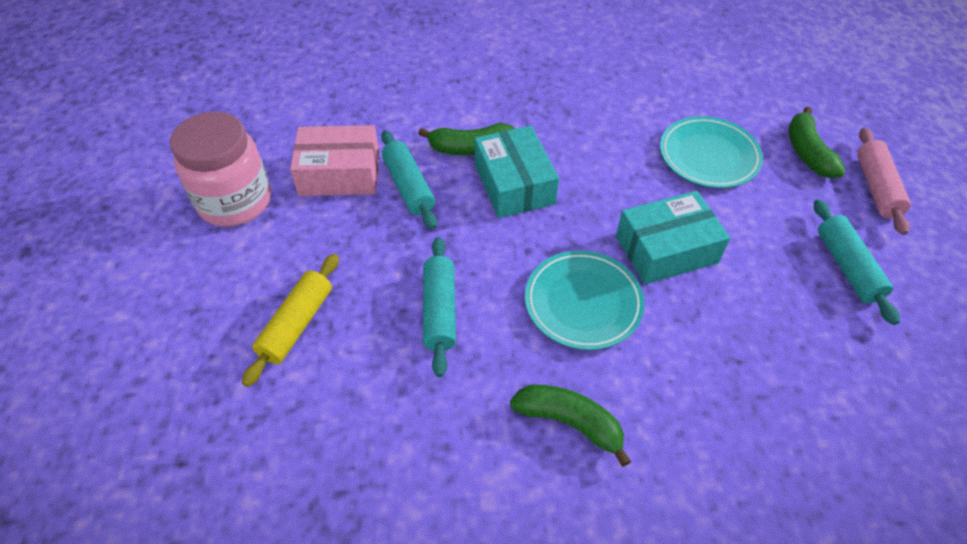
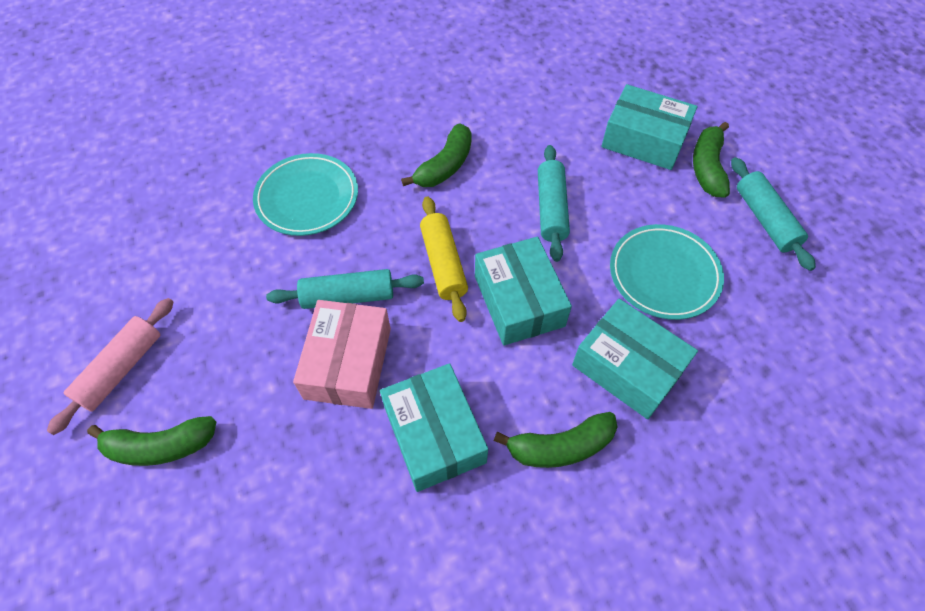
green banana: [418,123,515,155] [510,385,631,467] [789,107,846,178] = 3 -> [87,416,216,466] [401,123,472,187] [494,412,617,468] [693,122,730,198] = 4
pink jar: [170,111,271,227] = 1 -> none = 0
turquoise box: [475,126,559,218] [616,191,730,285] = 2 -> [380,363,488,492] [475,237,572,346] [572,299,698,419] [601,84,697,170] = 4

